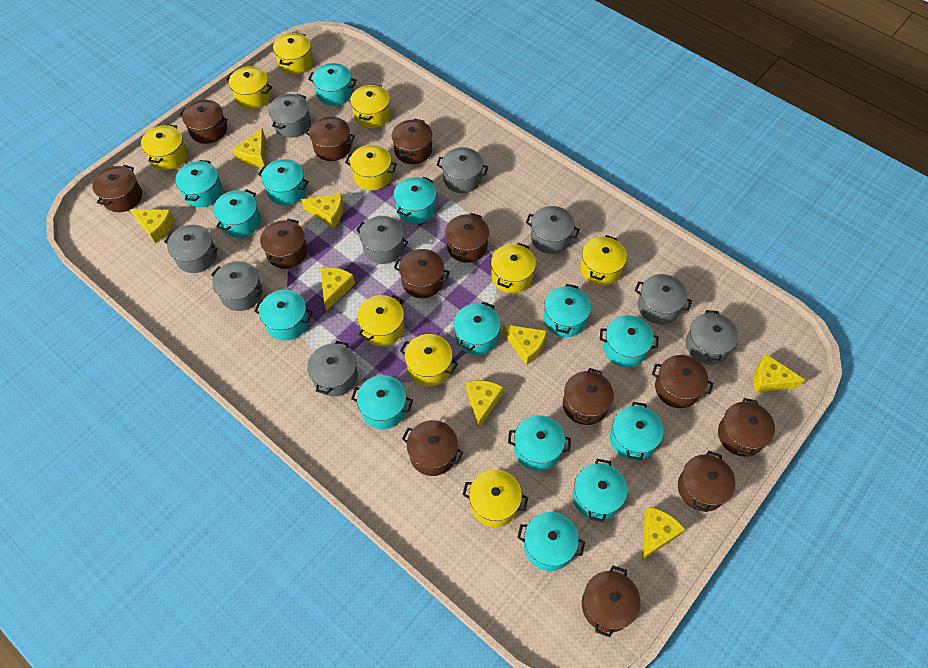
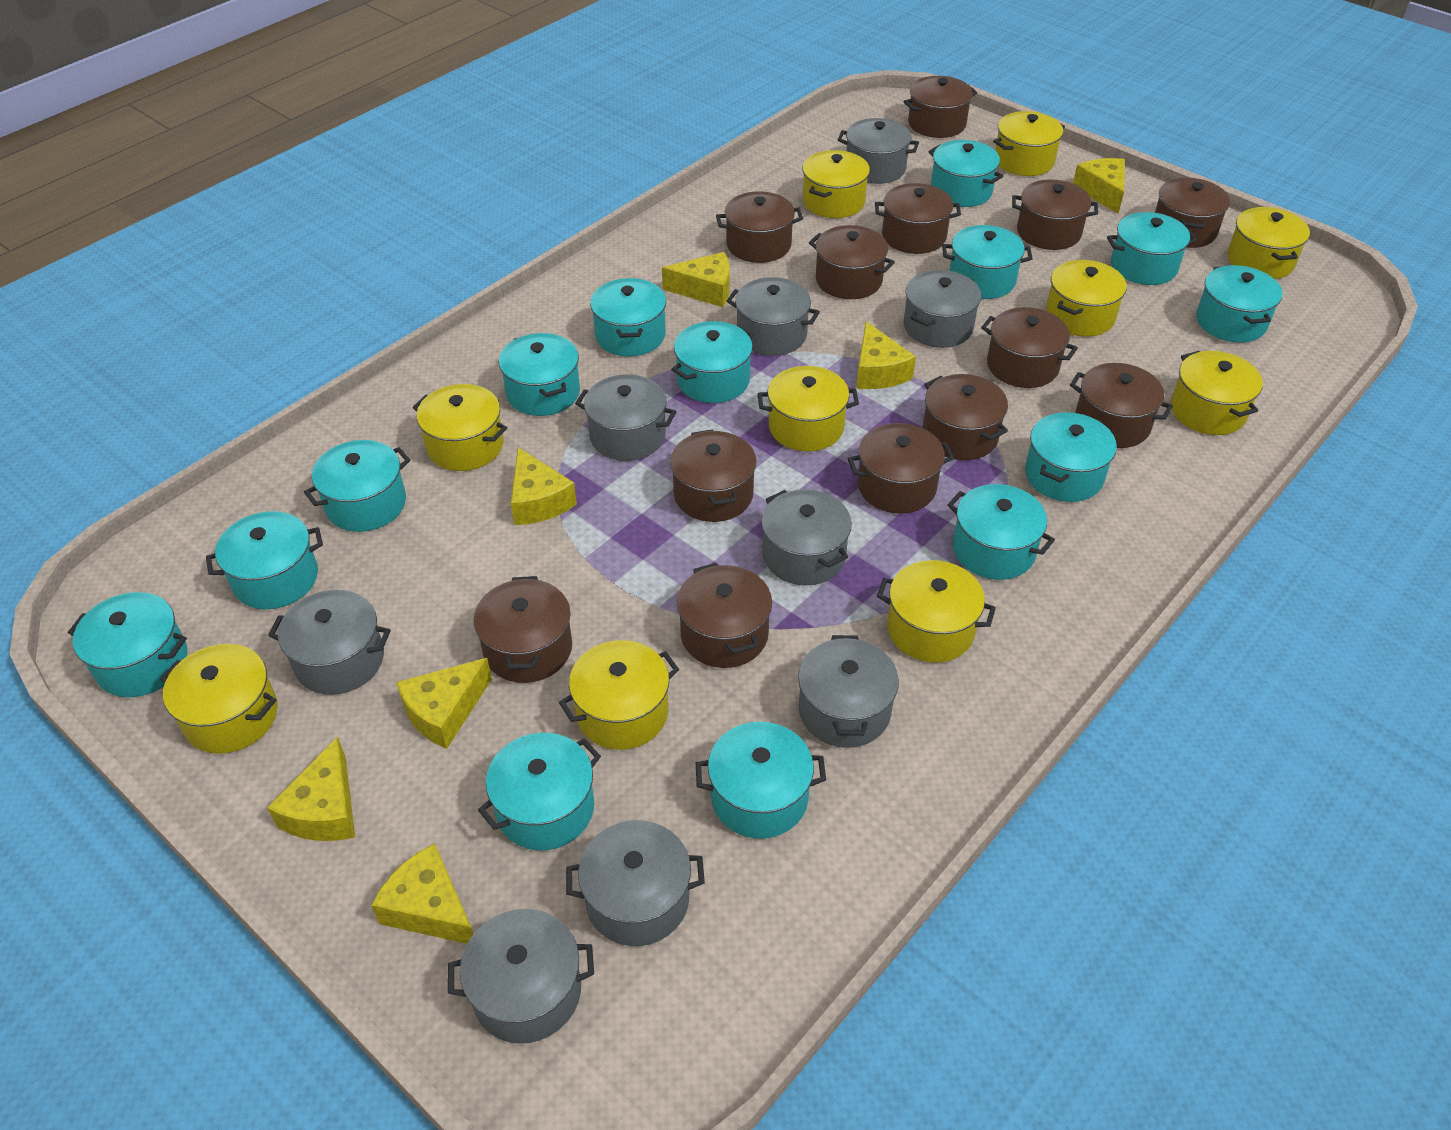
yellow cheese: [130,209,175,243] [233,128,266,167] [301,194,343,228] [320,267,355,311] [466,380,504,429] [503,324,547,365] [642,507,685,560] [754,354,805,393] = 8 -> [267,737,355,841] [371,843,473,944] [396,658,492,749] [511,447,577,525] [662,252,730,307] [856,321,916,389] [1073,158,1125,214] = 7

